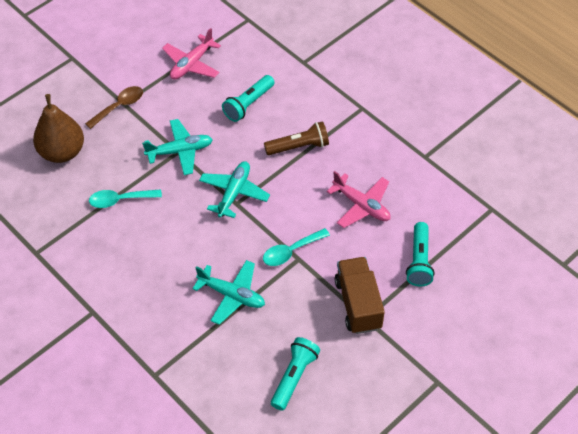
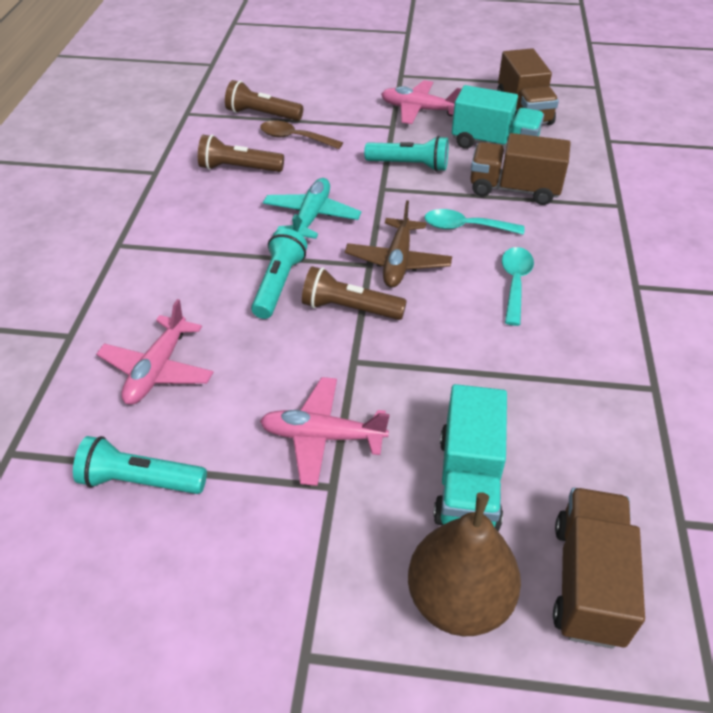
brown flashlight: [264,121,329,155] = 1 -> [198,134,284,172] [225,80,303,121] [302,266,407,320] = 3
brown plane: none = 0 -> [345,200,452,287] = 1
brown truck: [335,257,385,334] = 1 -> [470,133,571,205] [497,48,559,125] [553,488,645,649] = 3
pink plane: [162,28,221,80] [327,171,391,228] = 2 -> [96,299,214,405] [260,377,390,486] [381,80,462,124] = 3
turquoise plane: [142,119,213,175] [192,260,265,325] [199,161,270,218] = 3 -> [263,178,361,239] = 1
turquoise truck: none = 0 -> [433,384,507,531] [452,85,544,149] = 2

